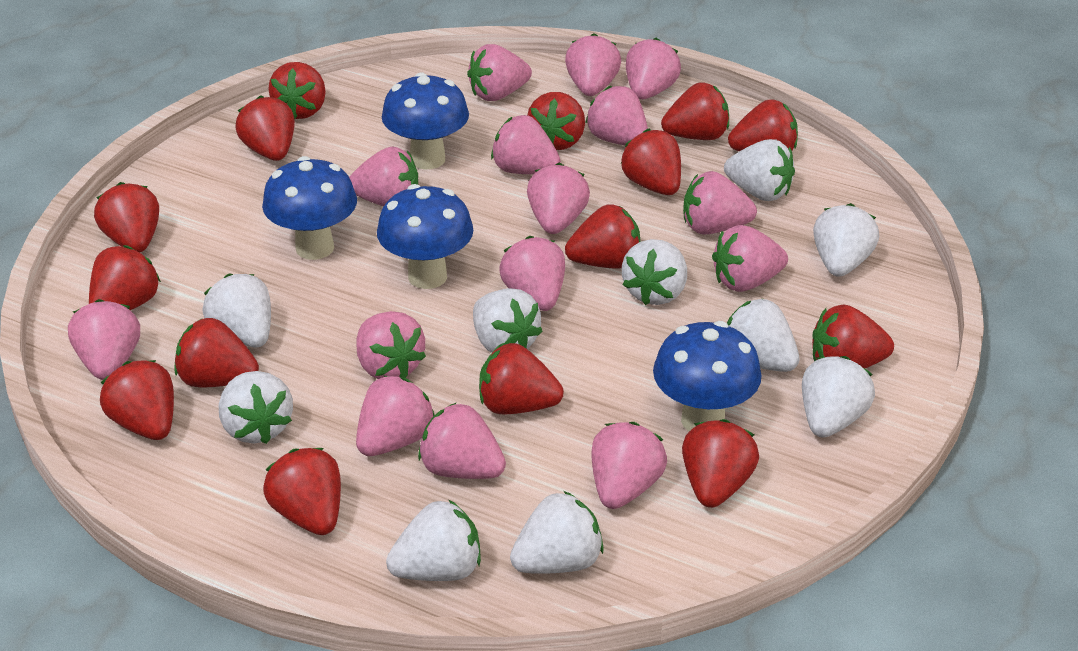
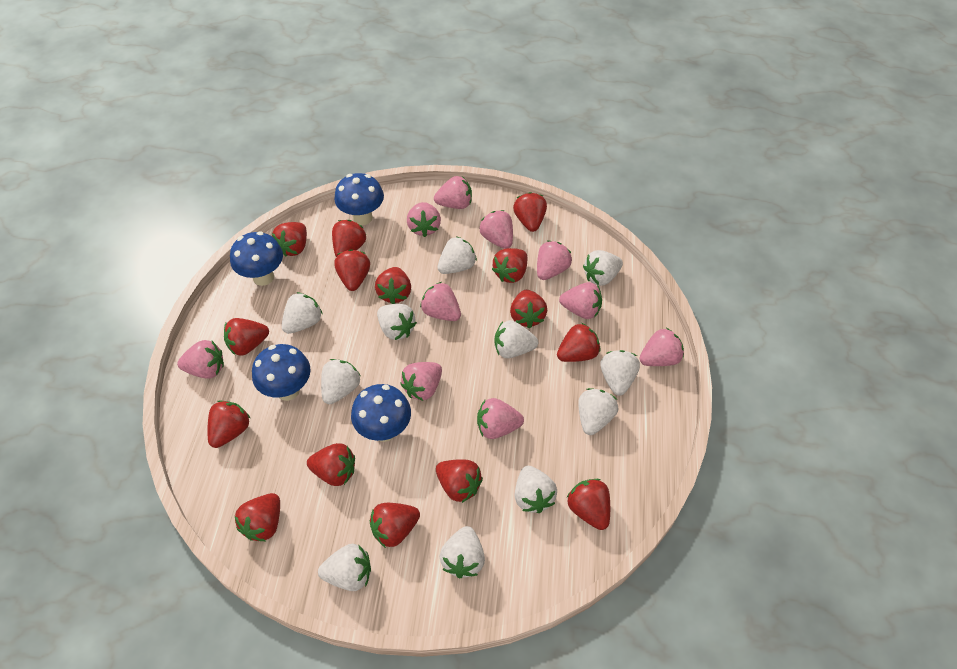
pink strawberry: [68,299,140,380] [349,147,418,206] [356,311,426,379] [356,376,434,456] [418,402,506,479] [467,44,532,101] [491,115,561,174] [499,236,565,311] [527,163,590,234] [565,33,621,96] [585,86,648,145] [591,422,667,509] [626,38,681,99] [683,171,757,234] [712,225,788,292] = 15 -> [177,340,224,379] [400,362,442,401] [407,202,441,237] [420,282,461,321] [434,176,472,209] [477,398,524,439] [480,210,513,249] [537,241,572,280] [559,282,602,319] [640,328,684,366] = 10
white strawberry: [202,273,271,347] [219,371,293,444] [386,499,481,581] [473,288,543,353] [510,491,604,574] [622,239,687,305] [724,139,795,201] [727,299,799,372] [802,356,875,437] [813,203,879,277] = 10 -> [282,292,323,334] [318,544,371,591] [321,359,360,404] [377,304,417,340] [437,236,477,274] [439,526,485,578] [494,320,538,358] [515,466,557,513] [578,388,618,435] [583,250,623,286] [600,350,640,396] = 11

